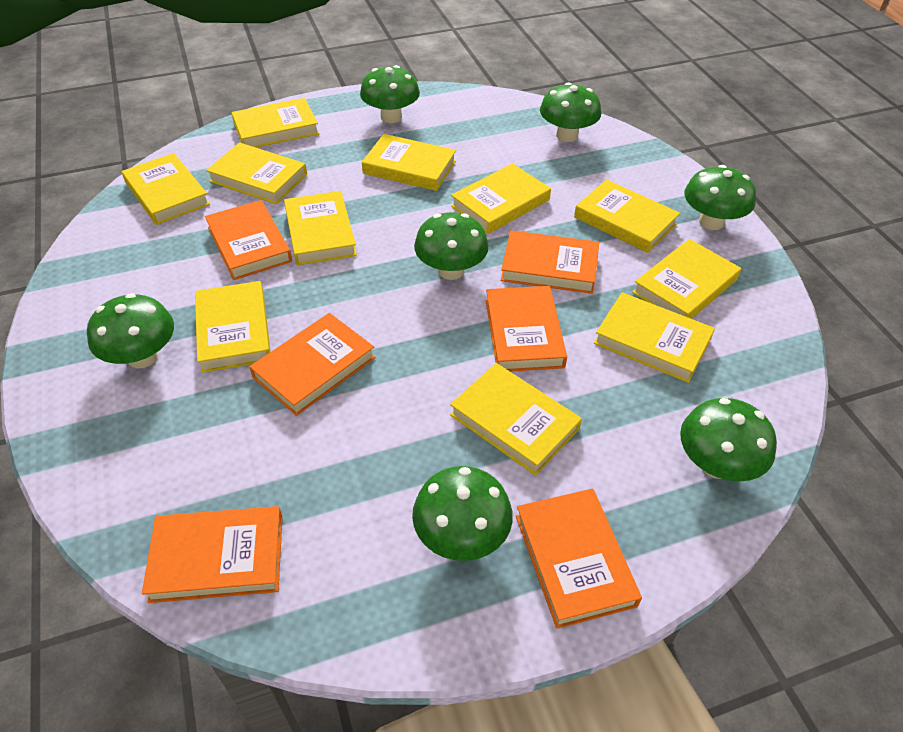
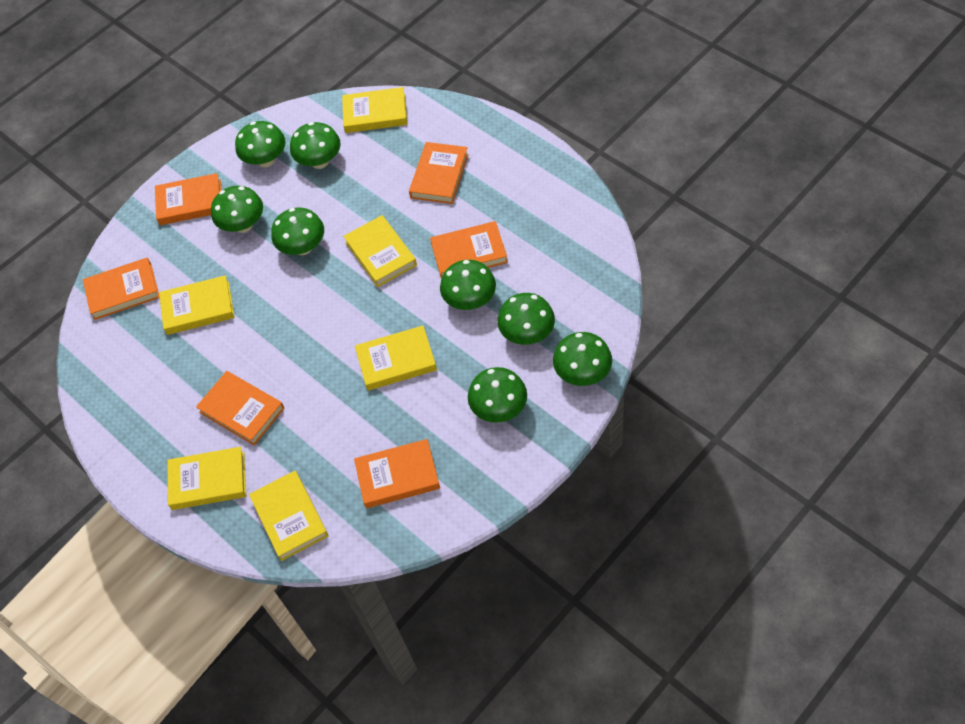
green mushroom: [87,293,174,368] [360,65,420,123] [412,466,513,561] [414,212,489,280] [540,82,601,142] [680,398,777,482] [684,165,756,230] = 7 -> [211,186,263,233] [235,121,286,167] [271,208,324,255] [290,122,341,169] [440,260,496,310] [468,367,527,423] [497,293,555,345] [553,332,612,386] = 8
yellow book: [122,153,210,225] [195,281,271,373] [206,142,307,204] [232,98,319,147] [284,191,357,266] [362,134,456,191] [450,363,582,476] [451,163,551,234] [574,180,680,253] [594,292,715,383] [632,239,741,319] = 11 -> [159,275,235,335] [168,447,246,510] [249,471,329,561] [342,87,407,133] [343,215,417,287] [355,326,437,391] = 6

